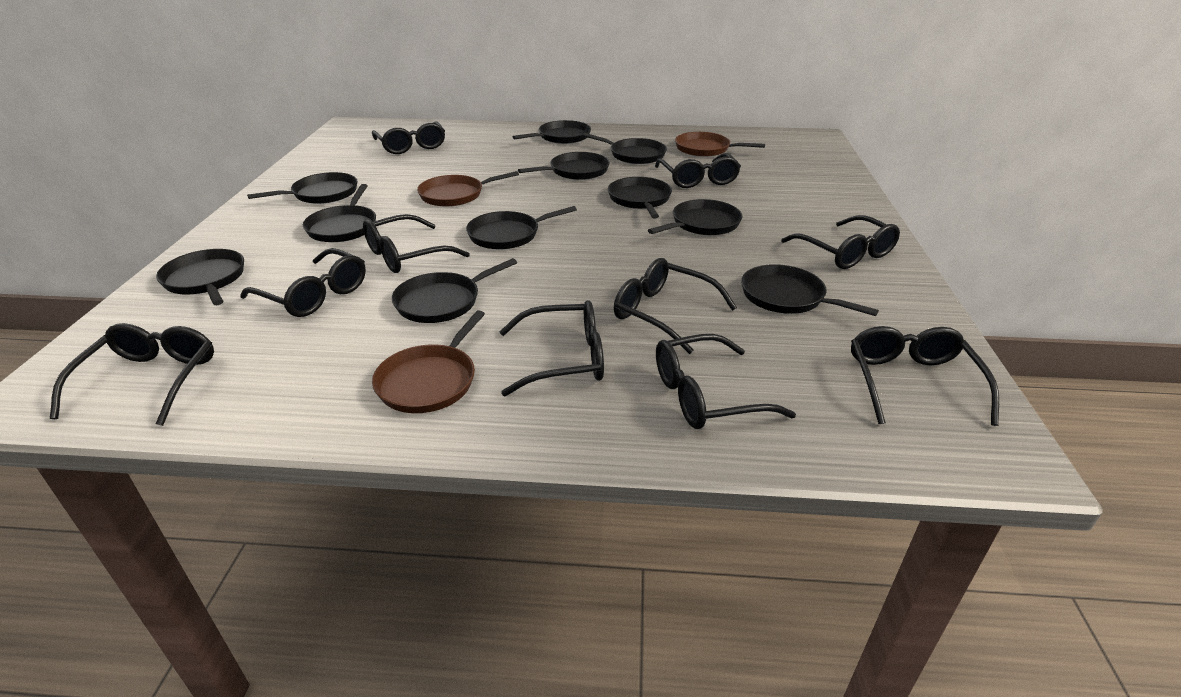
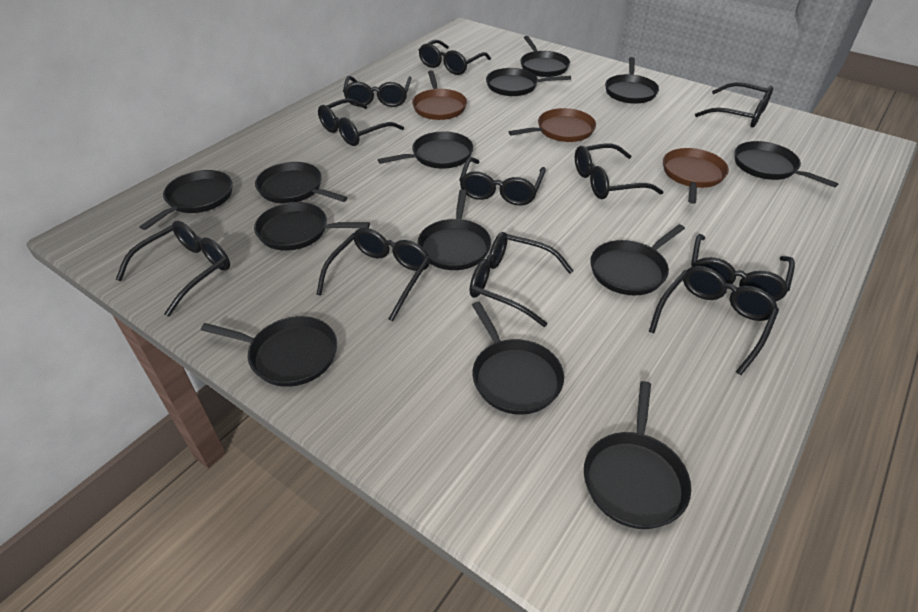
black glasses: [50,323,214,426] [240,248,366,317] [363,214,470,273] [372,121,445,154] [499,300,604,396] [614,258,737,354] [655,153,741,188] [656,334,796,429] [781,215,900,269] [851,326,999,426] = 10 -> [116,221,230,316] [316,228,431,322] [318,99,404,146] [343,76,412,107] [419,40,491,75] [459,157,546,205] [469,232,573,327] [575,144,663,199] [649,266,779,375] [691,234,795,301] [695,82,773,127] = 11
black pan: [156,249,244,305] [247,172,358,204] [303,184,376,242] [392,258,517,323] [466,206,577,249] [513,120,591,144] [518,152,610,180] [583,133,667,164] [608,177,672,218] [648,199,743,235] [741,264,879,316] = 11 -> [139,170,233,230] [201,316,337,387] [254,202,370,251] [255,162,348,204] [378,131,473,169] [418,189,491,270] [472,302,564,415] [486,68,571,96] [520,36,570,77] [584,381,691,529] [590,224,685,295] [605,57,659,104] [734,141,839,188] = 13

